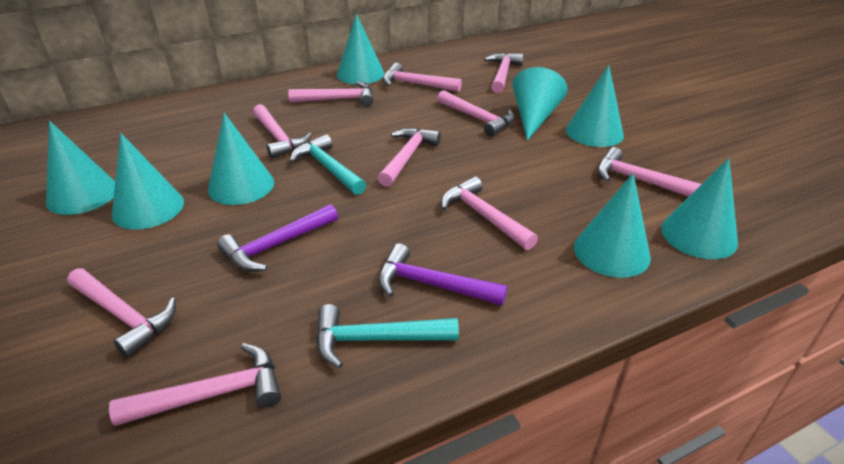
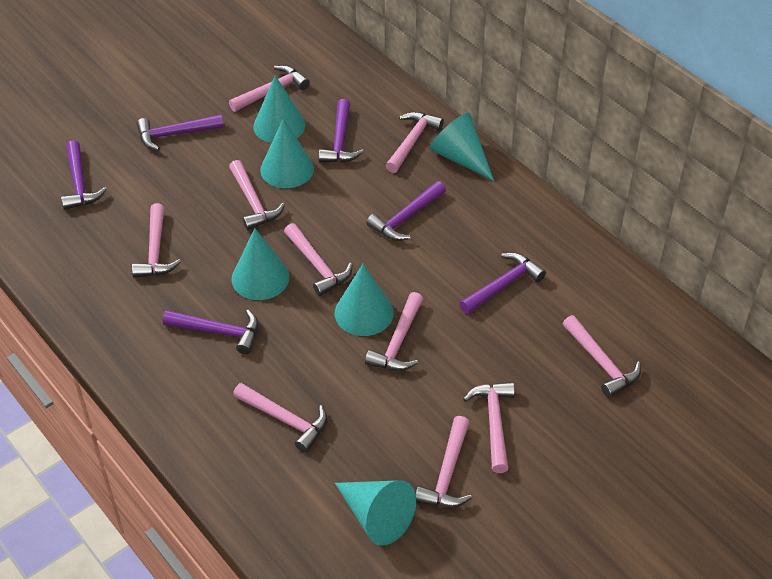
purple hammer: [217,204,338,272] [378,243,507,306] = 2 -> [61,140,107,210] [137,115,224,151] [163,310,259,354] [319,99,364,163] [366,181,446,241] [460,252,546,314] = 6
turquoise cone: [46,121,115,215] [112,133,184,230] [208,113,274,205] [337,14,384,84] [513,67,568,141] [566,65,624,147] [574,173,651,278] [661,158,738,259] = 8 -> [231,228,290,300] [253,75,305,143] [260,119,314,188] [335,264,394,336] [335,480,416,546] [429,113,494,181] = 6
turquoise hammer: [290,134,366,195] [316,304,459,368] = 2 -> none = 0

